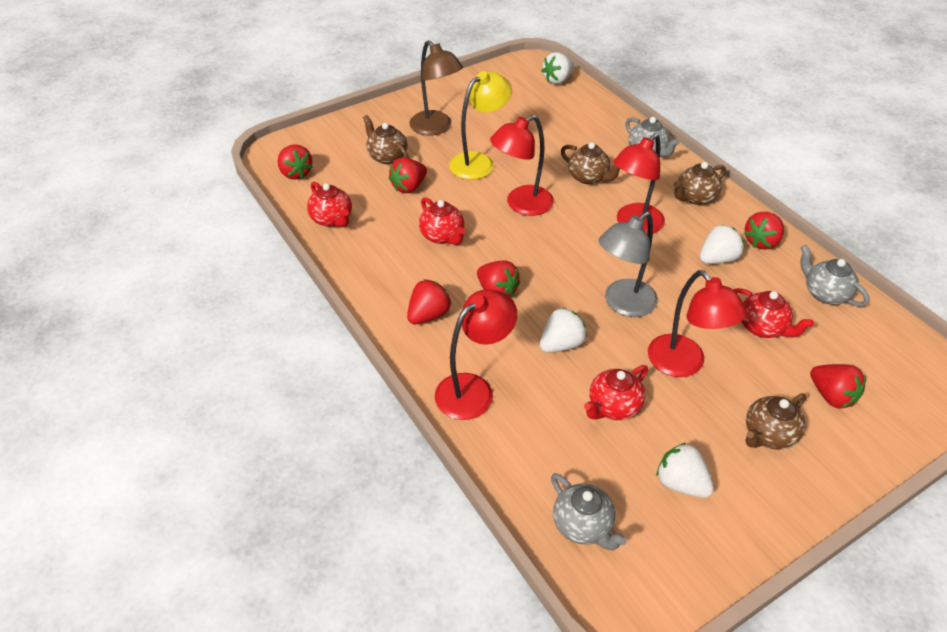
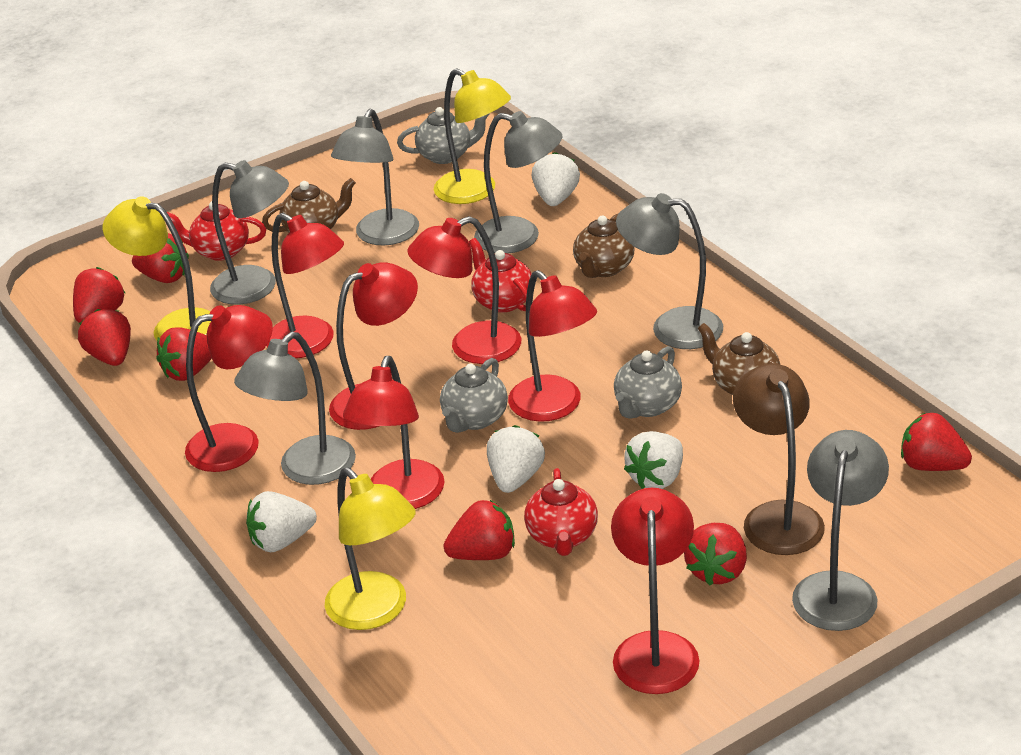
brown teapot: [363,115,409,164] [561,142,620,184] [674,162,726,205] [745,393,807,450] = 4 -> [262,178,356,232] [573,214,635,278] [698,323,780,395] = 3
grey lamp: [599,212,658,317] = 1 -> [210,160,289,305] [234,332,356,485] [331,109,419,246] [474,111,562,254] [616,193,723,349] [792,430,889,631] = 6
red lamp: [435,289,517,420] [490,115,554,216] [613,133,665,234] [648,270,747,377] = 4 -> [185,305,273,472] [266,213,344,358] [329,262,418,430] [343,356,445,509] [408,216,521,364] [508,270,597,422] [611,487,699,694] = 7
red strawberry: [278,144,313,180] [389,158,427,193] [407,279,452,324] [477,260,520,298] [744,212,784,249] [810,364,866,409] = 6 -> [73,267,126,323] [78,309,131,366] [132,233,189,283] [156,327,212,381] [443,500,515,560] [684,523,747,586] [901,413,972,471] = 7
red teapot: [307,182,352,227] [419,197,465,245] [584,365,648,420] [733,288,814,338] = 4 -> [167,201,266,261] [469,238,532,313] [524,468,598,556] = 3
yellow lamp: [449,71,512,180] = 1 -> [102,196,211,341] [325,467,416,630] [434,69,511,204] = 3

